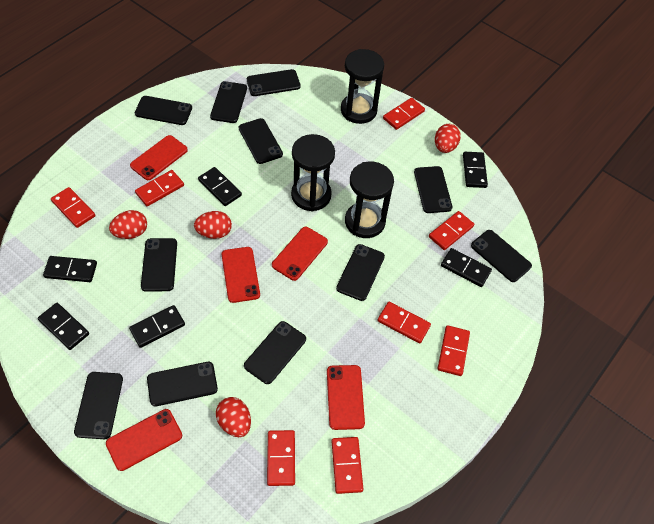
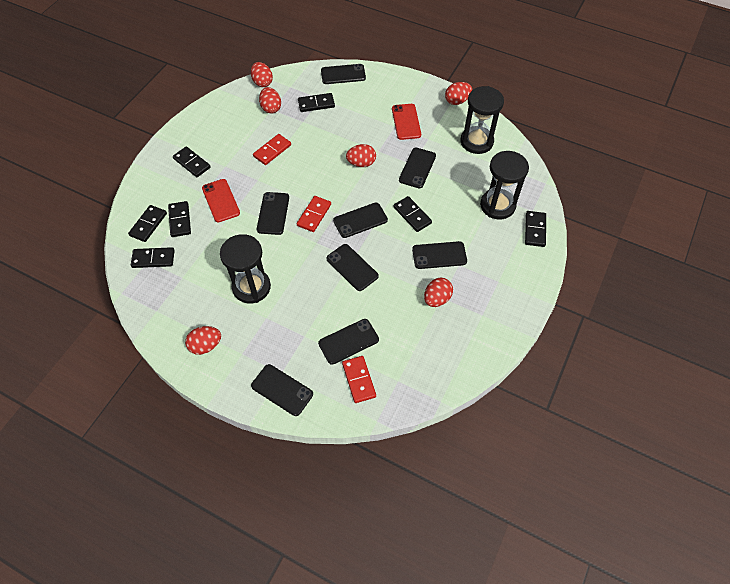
black domino: [38,303,89,350] [43,256,97,282] [129,305,185,348] [198,167,242,206] [441,248,492,287] [463,152,488,188] = 6 -> [128,205,167,242] [131,247,175,268] [168,201,191,237] [173,146,211,177] [298,93,335,112] [393,196,432,232] [525,211,546,247] = 7
black phone: [74,372,123,439] [135,96,192,125] [141,238,177,292] [147,362,218,407] [210,81,247,123] [239,118,283,164] [244,321,306,384] [247,69,301,96] [336,244,385,301] [414,166,452,213] [471,230,532,282] = 11 -> [251,364,313,416] [257,192,289,235] [318,319,379,365] [321,64,366,84] [327,244,379,291] [333,203,388,238] [399,148,436,188] [412,241,467,269] = 8
red domino: [51,187,95,228] [135,170,184,206] [267,430,295,486] [332,437,363,494] [377,302,431,343] [383,98,425,130] [429,211,474,250] [438,325,470,376] = 8 -> [253,134,291,165] [297,196,331,232] [342,356,376,403] = 3
red egg: [109,210,147,239] [194,211,232,239] [216,397,251,437] [435,124,461,153] = 4 -> [185,326,221,355] [251,62,273,87] [259,87,281,113] [346,144,376,167] [424,278,453,307] [445,82,472,105] = 6
red phone: [106,409,182,471] [130,135,188,180] [221,247,260,303] [272,227,328,281] [327,365,365,430] = 5 -> [202,179,240,223] [392,104,421,140] = 2

